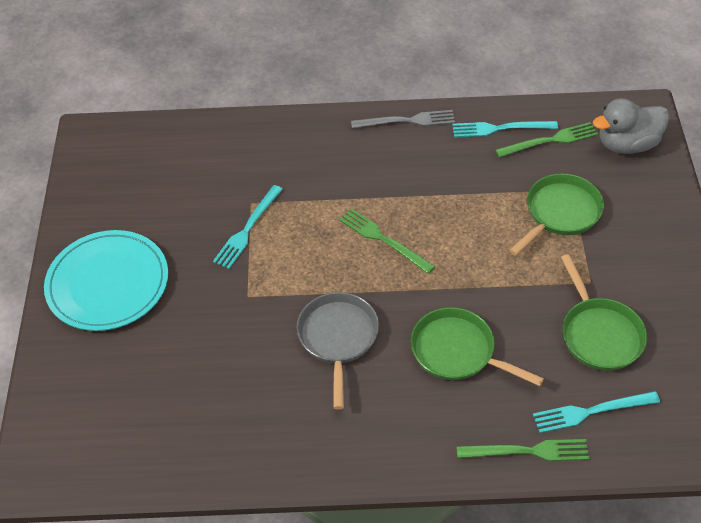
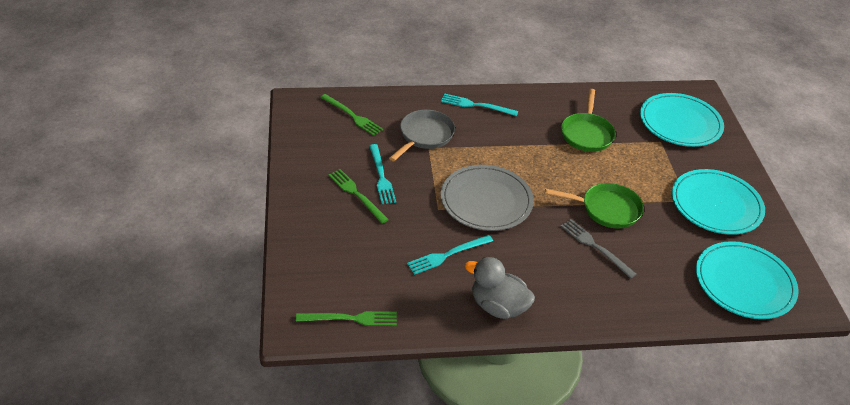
green pan: [411,307,544,386] [509,174,604,256] [561,254,647,371] = 3 -> [545,183,644,228] [561,89,616,152] = 2
grey plate: none = 0 -> [440,165,534,231] = 1
turquoise plate: [44,230,168,331] = 1 -> [640,93,724,147] [672,169,765,235] [696,241,799,319] = 3

